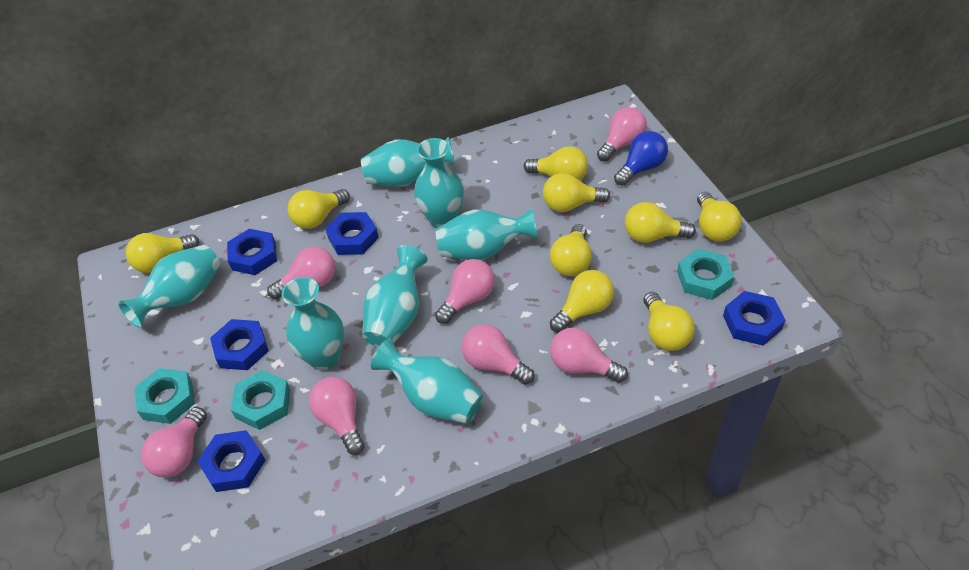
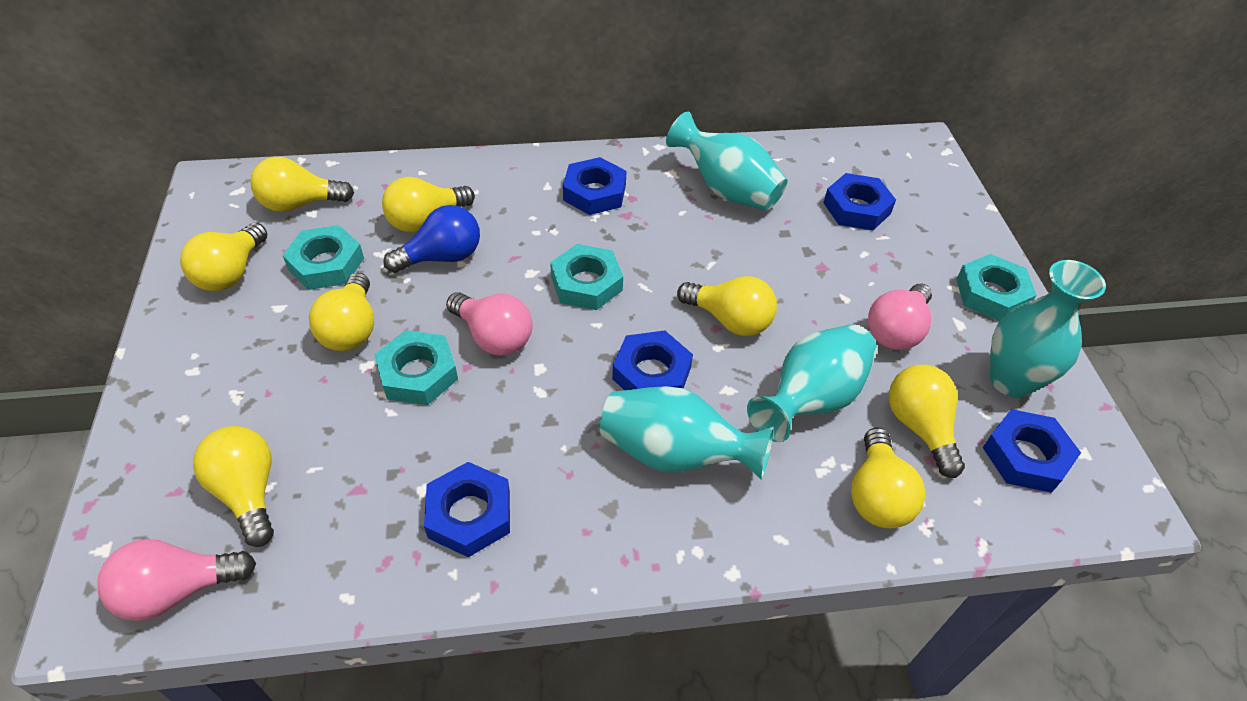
pink light bulb: [141,407,207,478] [267,247,335,299] [309,376,364,455] [435,259,495,324] [462,324,535,385] [550,328,628,383] [597,107,647,161] = 7 -> [98,539,256,621] [446,292,533,356] [868,284,932,350] = 3
turquoise nut: [135,368,195,424] [231,370,290,430] [677,249,734,300] = 3 -> [282,225,364,290] [374,330,458,405] [550,244,623,310] [956,254,1036,321] = 4
turquoise vase: [118,245,221,328] [282,277,344,370] [361,136,455,187] [362,245,428,347] [371,339,484,424] [414,138,464,228] [435,208,538,260] = 7 -> [600,386,774,480] [666,112,788,211] [747,324,877,442] [990,260,1106,398] = 4
yellow light bulb: [126,233,199,273] [287,189,350,229] [524,146,588,180] [543,173,610,212] [550,224,592,276] [550,270,614,333] [625,202,696,243] [643,292,695,351] [697,192,741,242] = 9 -> [180,223,267,291] [193,426,274,547] [250,157,354,212] [309,273,374,351] [382,177,475,233] [677,276,777,336] [851,428,926,529] [889,365,965,478] = 8

